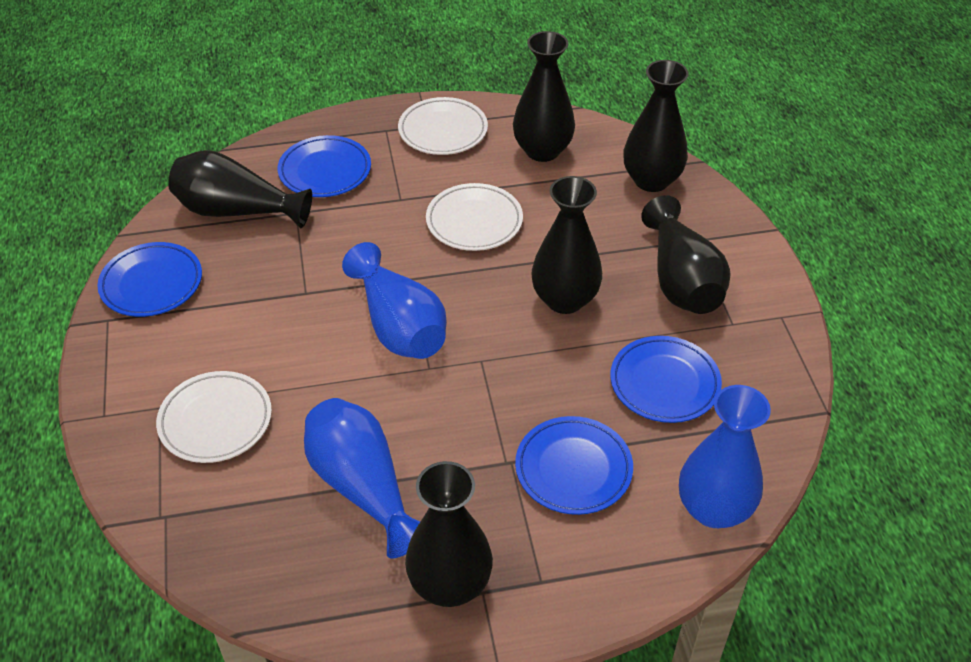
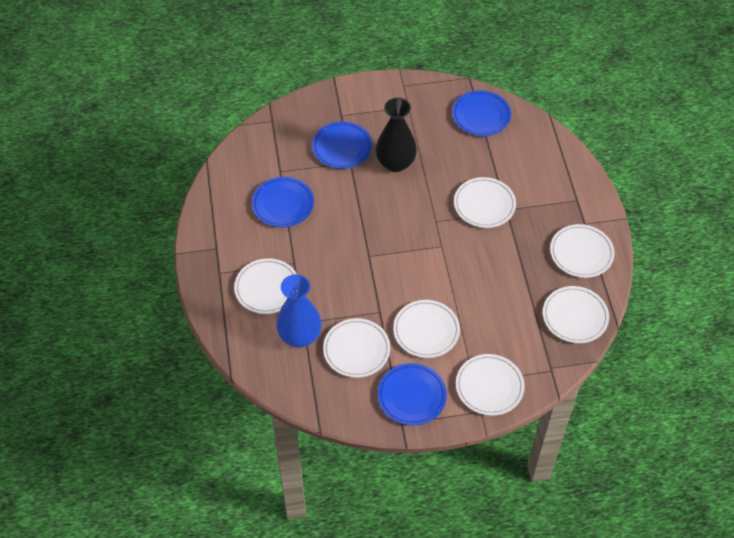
black vase: [168,150,312,228] [405,461,493,607] [513,31,575,162] [531,176,602,314] [624,60,689,192] [641,195,731,314] = 6 -> [376,98,417,172] = 1
blue vase: [304,398,420,559] [342,242,447,359] [679,385,771,528] = 3 -> [276,274,322,347] = 1
white plate: [156,371,272,463] [398,97,488,155] [426,183,523,251] = 3 -> [234,258,297,314] [323,318,390,378] [393,300,460,358] [454,177,516,228] [456,354,525,416] [543,286,609,343] [550,224,614,278] = 7

